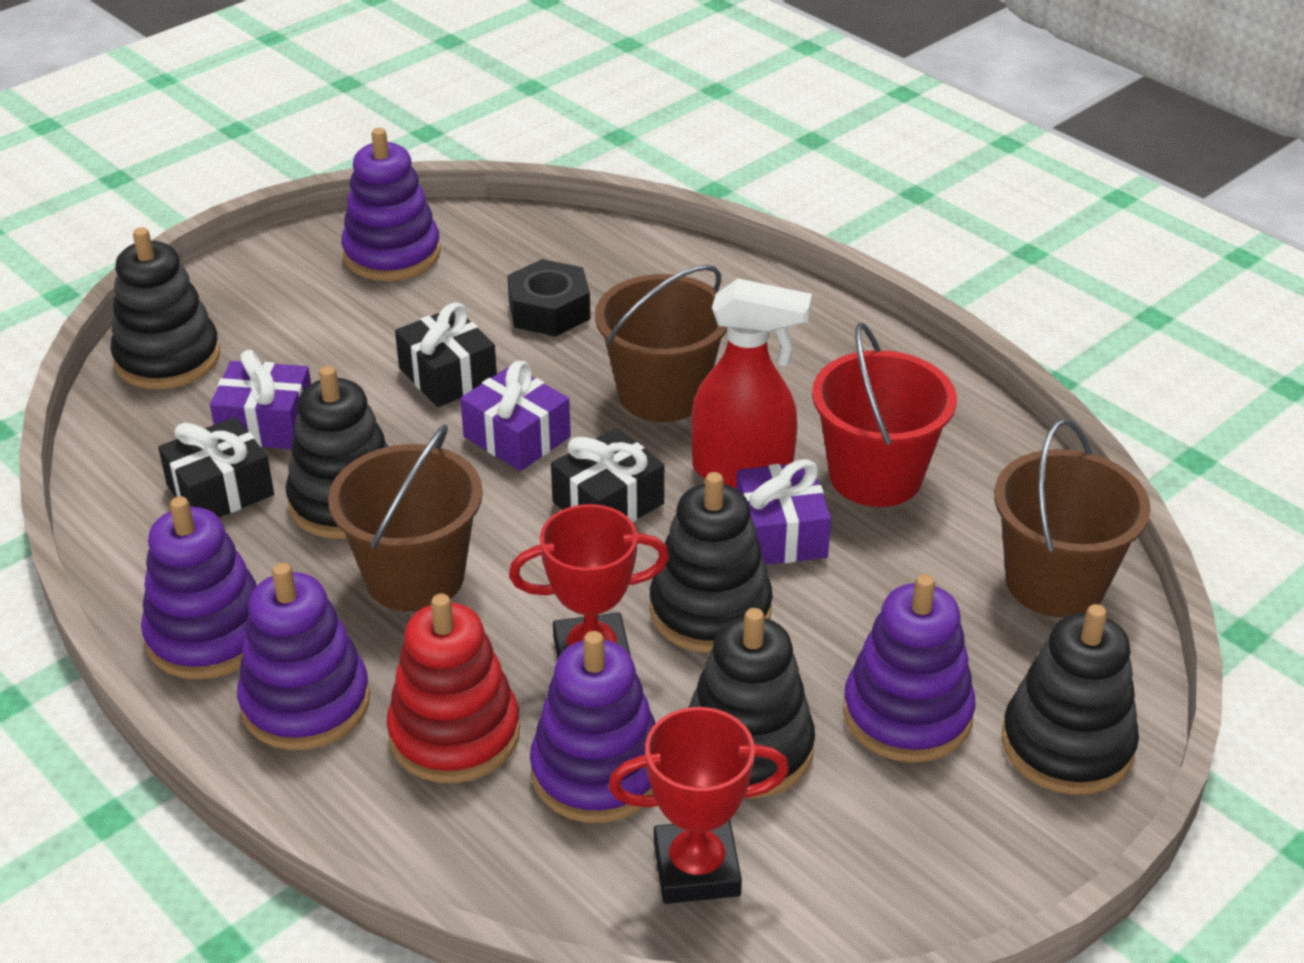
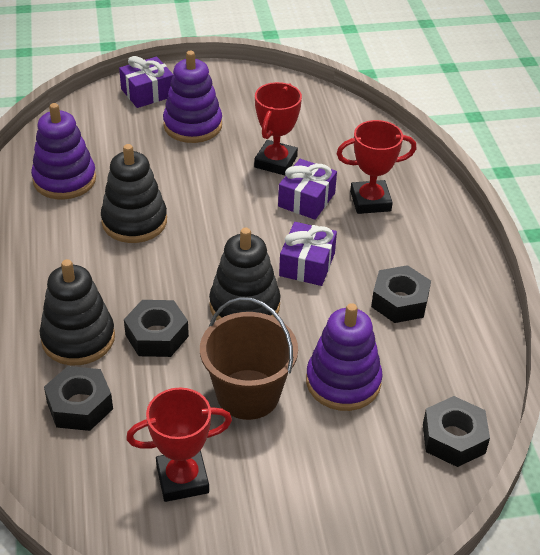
black gift: [158,417,274,517] [395,302,497,407] [551,428,664,522] = 3 -> none = 0
black nut: [507,259,591,336] = 1 -> [44,366,113,431] [124,300,189,357] [371,265,431,323] [423,396,490,467] = 4
black stacking toy: [110,227,220,389] [286,366,389,539] [649,472,773,653] [688,608,815,799] [1001,604,1139,795] = 5 -> [39,259,115,365] [101,144,167,243] [209,228,281,320] = 3
brown bucket: [328,424,483,612] [595,265,727,422] [994,419,1151,618] = 3 -> [200,297,298,420] = 1
purple stacking toy: [141,496,257,680] [237,563,370,750] [341,128,441,281] [530,631,656,823] [843,574,975,763] = 5 -> [31,103,96,200] [163,51,222,143] [306,303,383,411] = 3
red bucket: [812,323,957,507] = 1 -> none = 0
red spray bottle: [691,278,812,489] = 1 -> none = 0
red stacking toy: [387,594,520,783] = 1 -> none = 0
red trophy: [509,504,669,659] [608,707,789,904] = 2 -> [126,388,232,502] [254,82,302,176] [337,120,417,214] = 3

